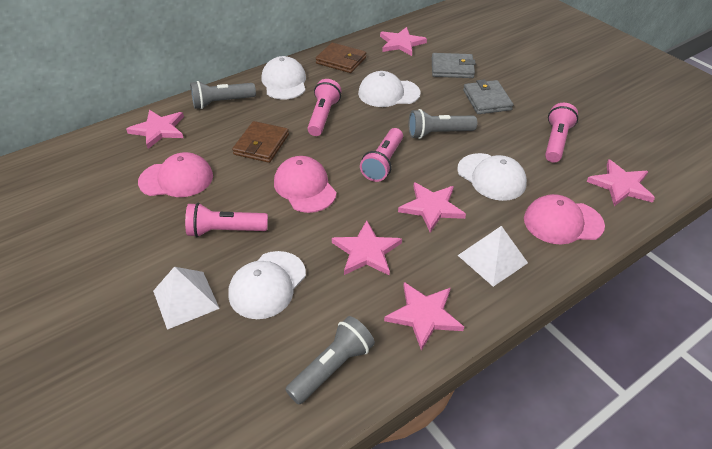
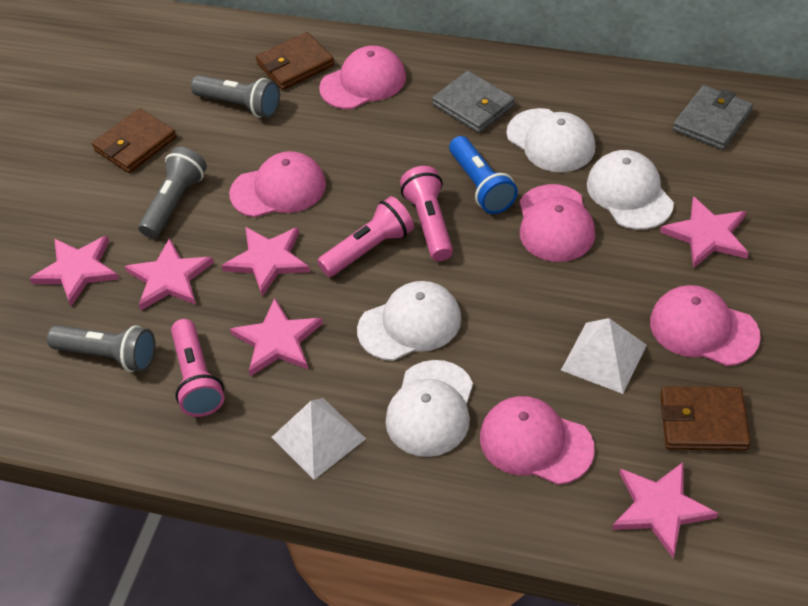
blue flashlight: none = 0 -> [449,136,518,214] = 1
brown wallet: [232,121,289,163] [316,42,366,73] = 2 -> [92,108,176,173] [256,32,334,90] [660,386,750,450] = 3
pink cap: [138,152,213,197] [274,156,337,213] [524,194,605,245] = 3 -> [229,151,326,217] [319,46,406,109] [480,396,595,485] [520,184,595,262] [650,285,761,366] = 5
pink flashlight: [185,203,268,237] [307,79,342,136] [360,128,403,182] [545,103,578,163] = 4 -> [171,319,224,417] [317,196,414,277] [400,166,453,261] = 3

